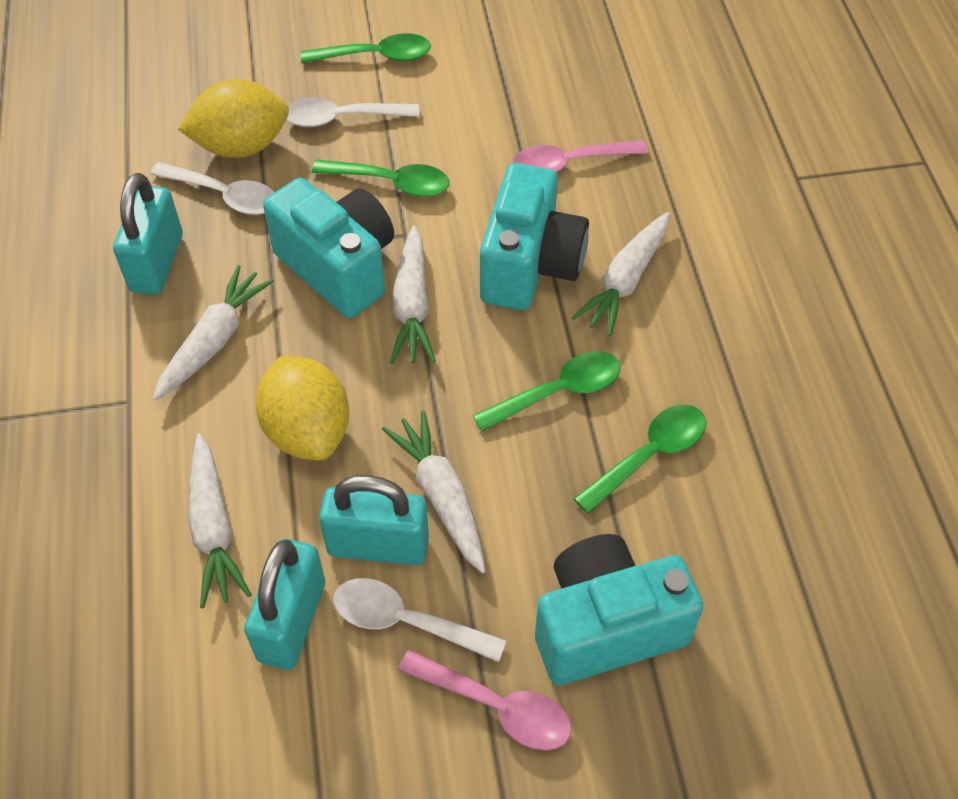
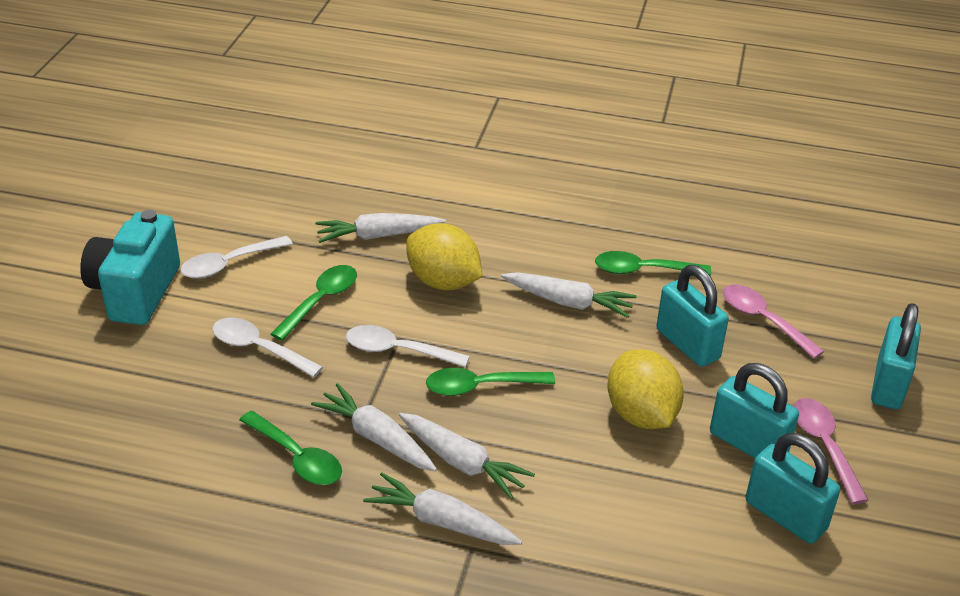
turquoise camera: [263,178,394,318] [480,163,589,310] [535,534,704,685] = 3 -> [80,210,180,325] = 1
turquoise padlock: [113,173,183,295] [244,539,325,670] [319,475,429,565] = 3 -> [656,265,729,367] [710,363,799,458] [745,433,840,544] [871,303,921,409] = 4

